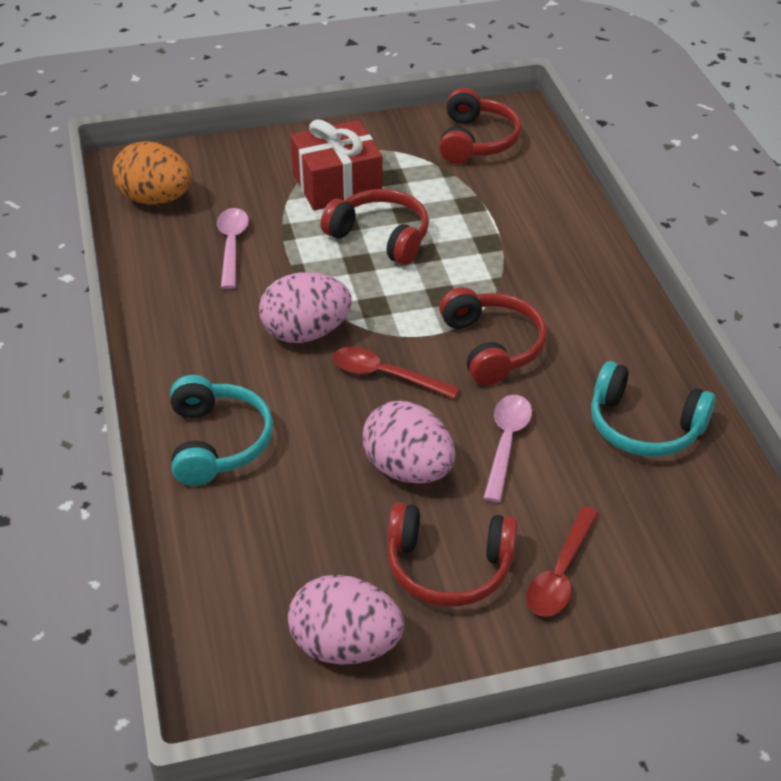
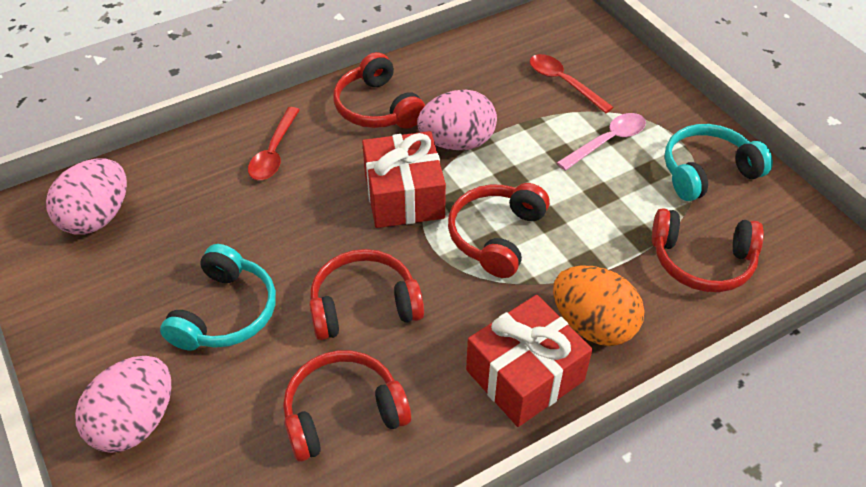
pink spoon: [217,208,249,289] [483,395,532,502] = 2 -> [557,113,646,171] = 1
red gift: [291,119,383,210] = 1 -> [362,131,446,228] [466,295,592,427] = 2
red headphones: [321,189,429,265] [387,503,518,607] [439,88,522,164] [439,287,547,385] = 4 -> [283,350,411,462] [309,249,424,340] [333,52,425,129] [448,183,550,278] [652,208,764,292] = 5

